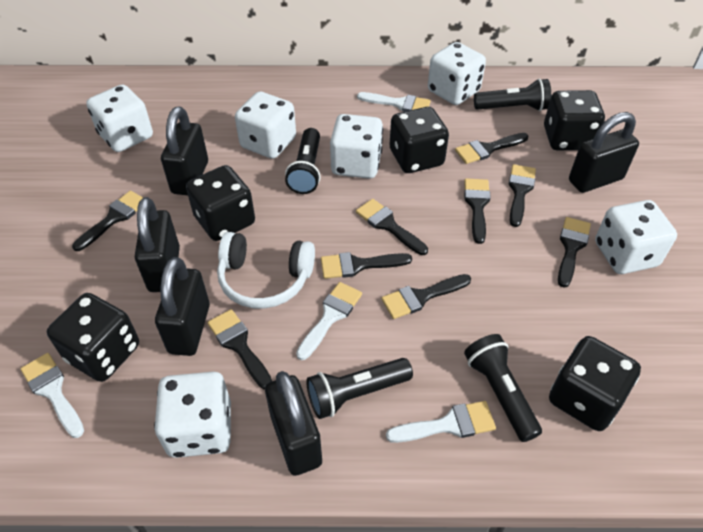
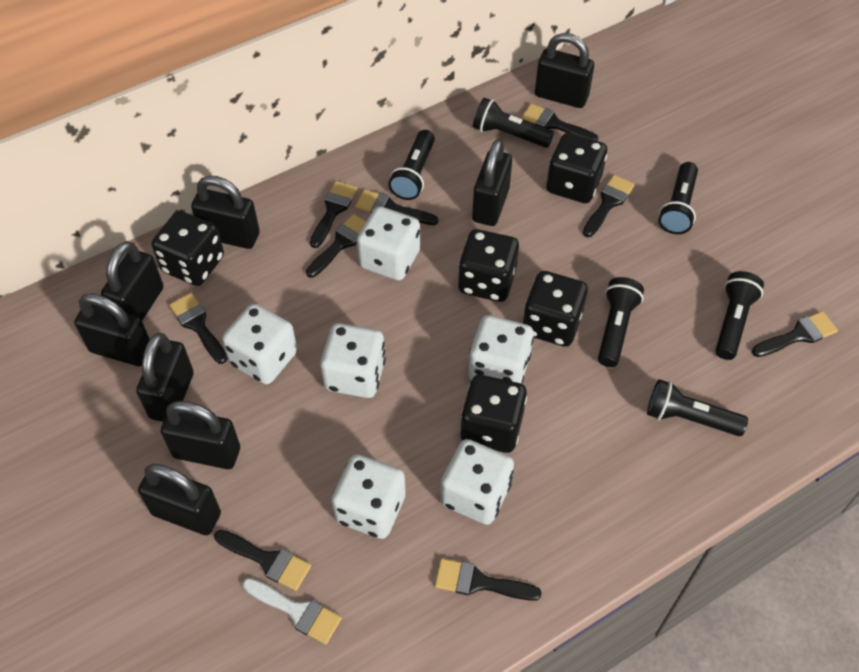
black flashlight: [285,128,321,194] [306,358,413,419] [464,334,542,442] [474,79,551,111] = 4 -> [388,130,435,200] [473,98,554,148] [598,277,644,367] [647,379,748,436] [658,162,698,234] [715,271,764,360] = 6
black padlock: [135,197,180,292] [155,257,210,356] [161,106,208,196] [265,371,322,476] [569,112,639,193] = 5 -> [74,293,150,366] [101,241,163,320] [136,333,194,422] [138,464,221,535] [161,401,240,469] [191,175,260,249] [472,139,512,226] [535,33,594,108] = 8
white brush: [21,353,84,438] [296,282,362,360] [357,92,431,112] [386,401,496,443] = 4 -> [242,578,342,645] = 1
white headphones: [217,232,315,309] = 1 -> none = 0

